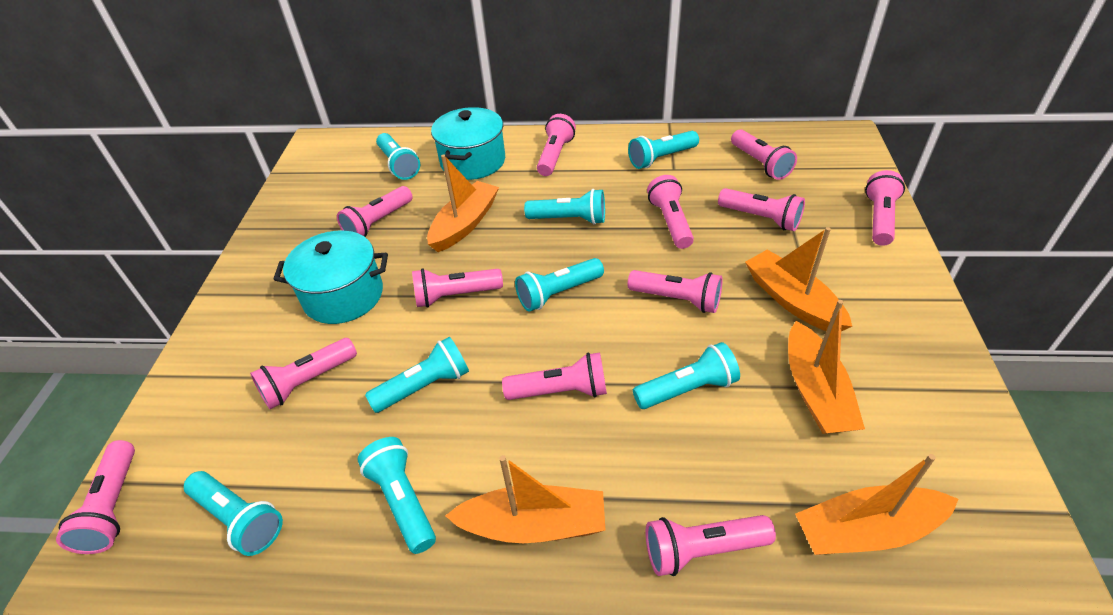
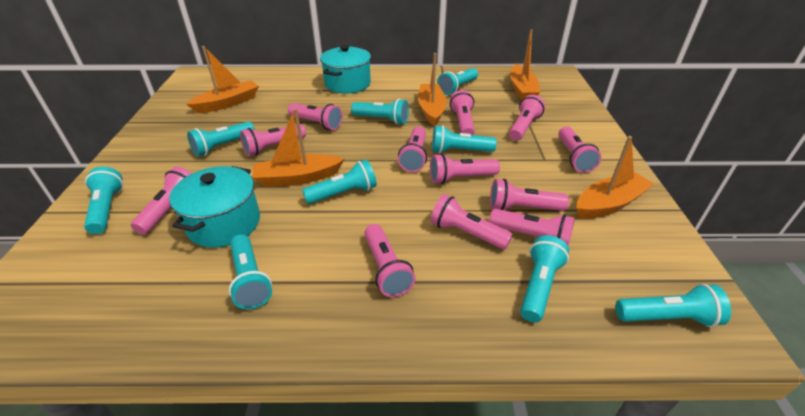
turquoise flashlight: [184,471,283,556] [358,437,436,554] [365,337,469,413] [376,133,420,180] [515,258,604,312] [524,189,605,225] [628,131,699,169] [633,342,740,409] = 8 -> [84,167,123,234] [187,122,255,157] [229,234,272,309] [302,160,377,204] [351,99,409,125] [432,125,497,153] [437,68,478,95] [520,235,569,323] [616,284,731,327] = 9

